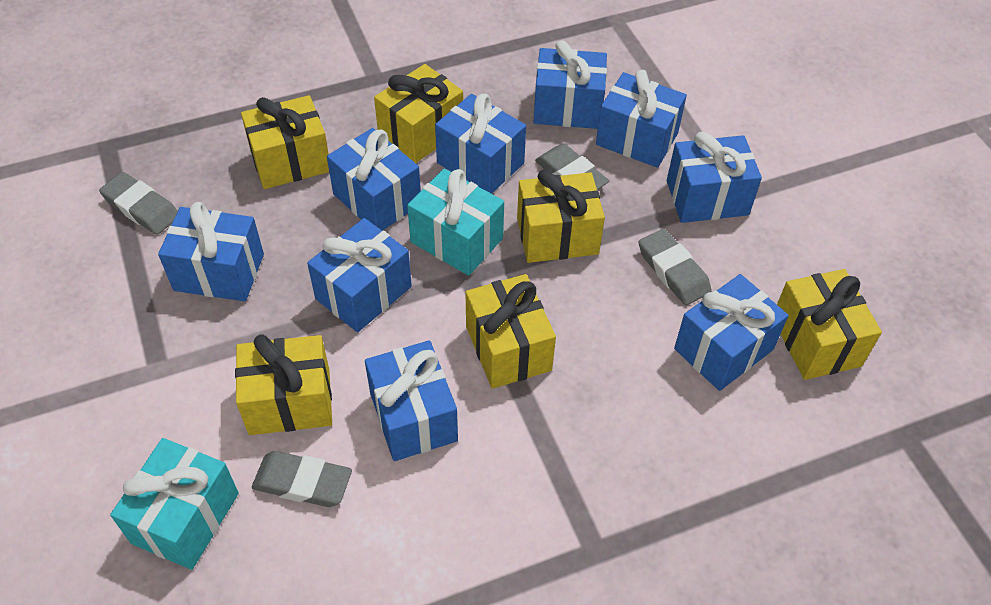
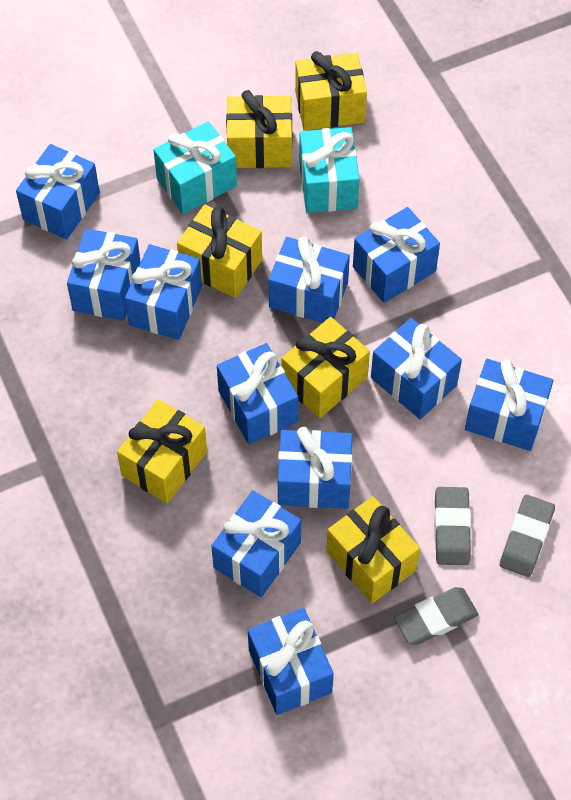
blue gift: [158,202,264,301] [307,218,412,332] [327,128,421,231] [365,340,458,461] [435,94,526,194] [534,40,607,129] [596,70,687,168] [667,132,762,223] [674,274,789,391] = 9 -> [16,144,100,239] [67,228,141,321] [125,244,202,340] [211,490,301,597] [217,343,298,444] [248,608,334,715] [269,236,350,323] [278,427,352,509] [353,207,440,303] [371,318,462,419] [465,359,553,451] = 11
grey eraser: [99,172,178,235] [252,451,352,507] [535,144,609,190] [639,229,712,305] = 4 -> [394,587,479,645] [434,487,471,565] [500,495,555,577] = 3

